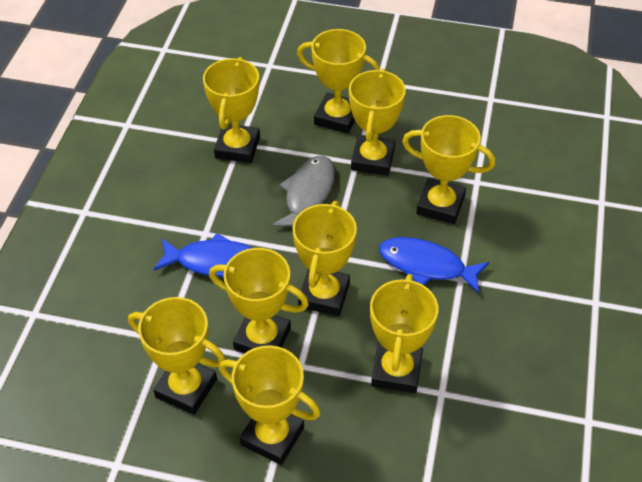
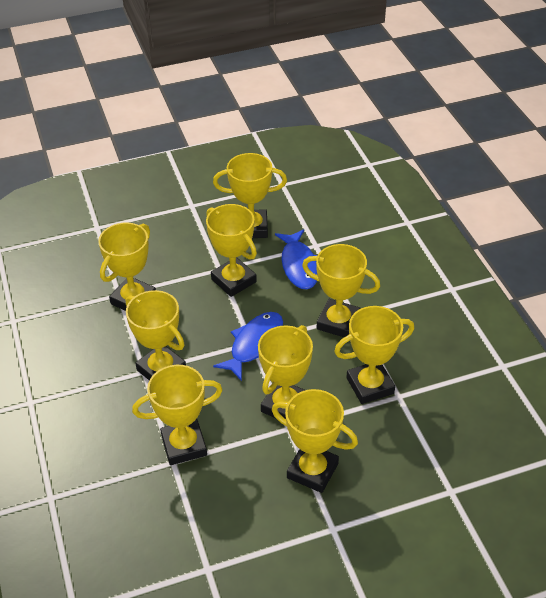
grey fish: [272,156,335,226] = 1 -> none = 0

